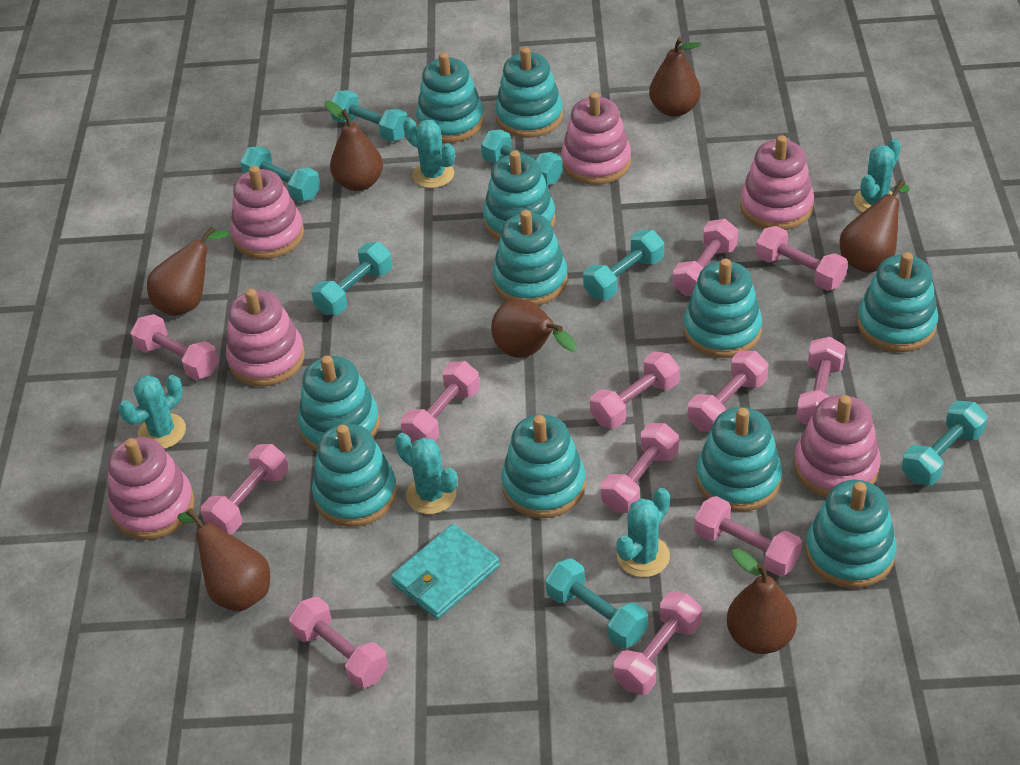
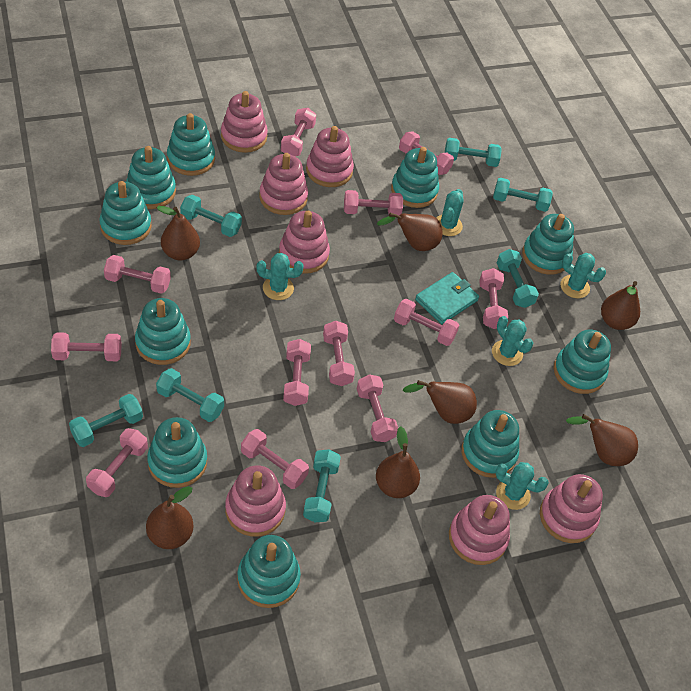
pink stacking toy: [108,437,195,540] [226,289,305,386] [231,166,304,259] [561,92,631,185] [740,135,814,230] [794,395,881,498] = 6 -> [221,91,268,153] [225,465,286,537] [259,153,308,215] [279,211,330,274] [306,126,354,187] [449,495,510,565] [540,474,603,543] = 7
turquoise stacking toy: [298,356,380,452] [312,424,397,527] [416,53,484,143] [483,150,555,241] [492,210,568,305] [495,47,563,138] [501,414,586,518] [684,259,762,358] [697,407,782,512] [806,480,897,588] [857,252,938,352] = 11 -> [99,181,152,245] [126,146,176,209] [135,298,191,365] [147,417,207,488] [167,113,215,176] [237,535,301,608] [391,147,439,208] [461,410,519,478] [522,214,574,275] [554,330,611,394] = 10

